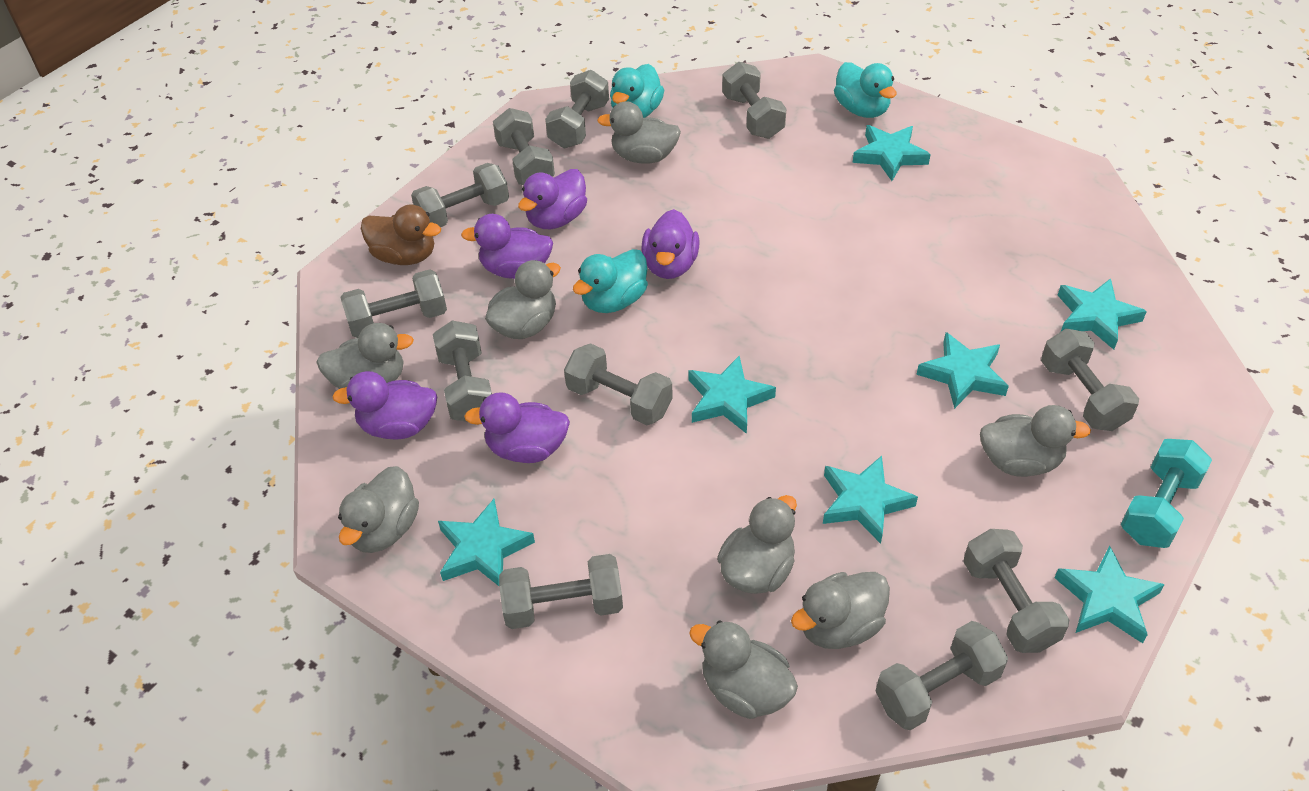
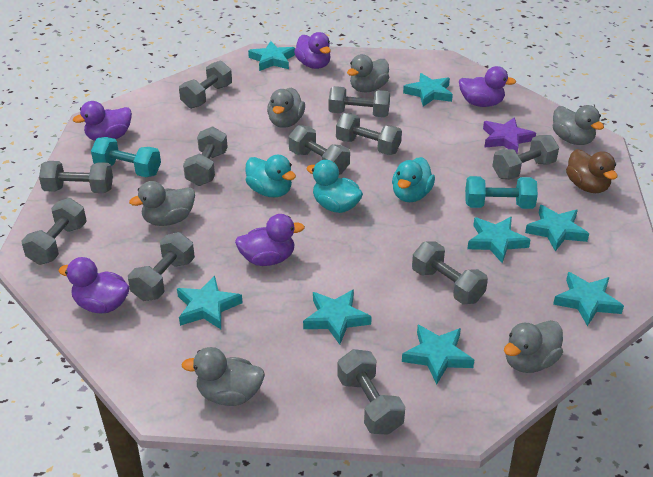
grey duck: [316,323,414,389] [338,466,419,553] [485,260,561,339] [597,101,681,164] [689,620,798,719] [717,495,797,594] [791,572,890,649] [980,405,1091,477] = 8 -> [129,181,195,226] [181,347,265,406] [267,87,305,128] [347,54,389,92] [504,320,563,373] [553,105,604,145] = 6
purple star: none = 0 -> [483,117,536,153] = 1
turquoise dumbbell: [1121,439,1212,548] = 1 -> [91,137,161,177] [465,176,538,209] = 2
turquoise star: [438,499,535,586] [688,356,776,434] [823,456,918,544] [852,125,931,181] [916,332,1009,409] [1054,546,1165,643] [1058,278,1147,350] = 7 -> [177,275,243,329] [248,41,295,71] [303,289,372,345] [402,325,474,385] [403,73,453,106] [467,217,530,263] [525,205,589,251] [553,272,624,326] = 8

